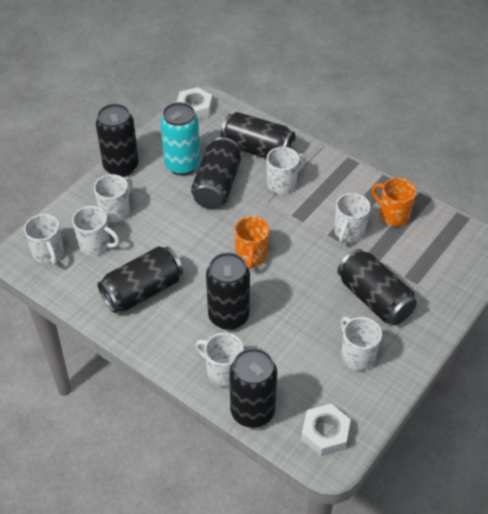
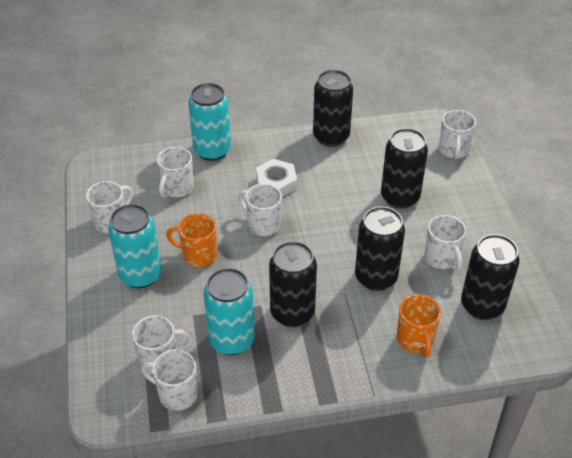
black can: [96,104,139,177] [98,246,183,313] [191,137,241,209] [206,252,250,330] [220,112,295,158] [229,348,277,428] [337,249,417,325] = 7 -> [269,241,317,327] [313,70,353,147] [355,206,405,291] [381,128,428,209] [461,234,520,320] = 5
turquoise can: [160,102,200,175] = 1 -> [108,204,162,288] [188,83,231,161] [204,268,255,355] = 3
white nut: [177,87,213,119] [301,404,351,456] = 2 -> [256,159,297,197] = 1

